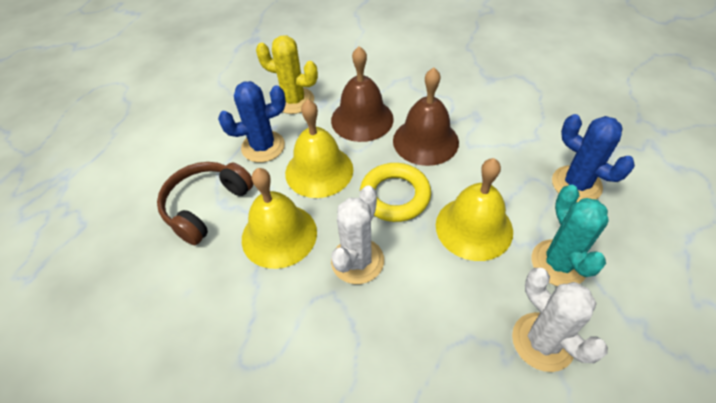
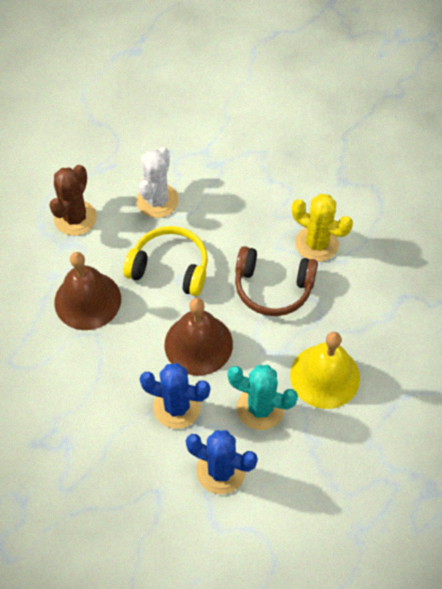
brown cactus: none = 0 -> [49,165,97,236] = 1
white cactus: [331,185,384,284] [512,268,608,372] = 2 -> [136,147,179,218] = 1
yellow bell: [242,168,317,269] [285,99,353,198] [436,158,513,261] = 3 -> [290,332,360,409] = 1
yellow headphones: none = 0 -> [123,226,208,296] = 1
yellow ring: [360,163,431,222] = 1 -> none = 0

